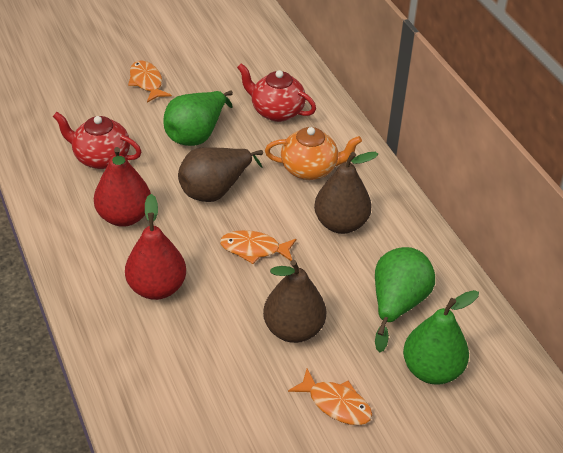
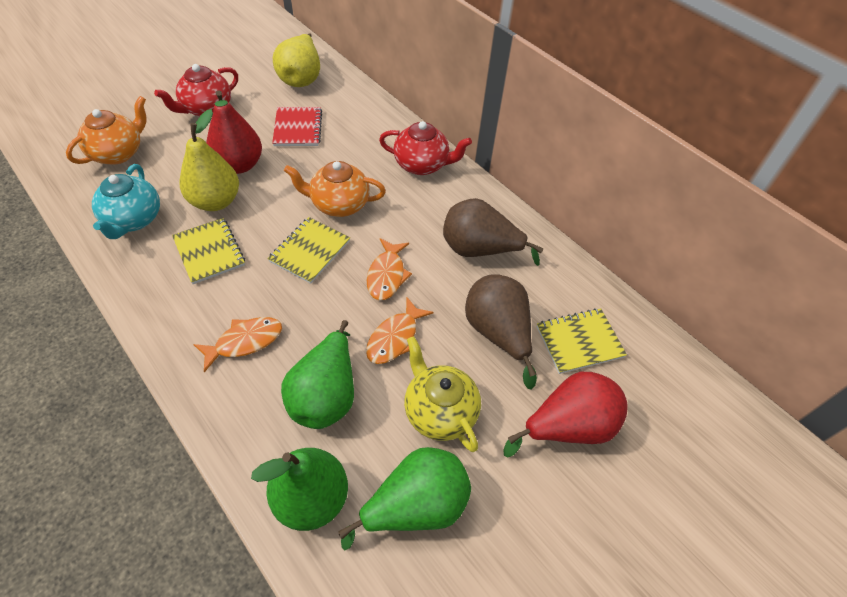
brown pear: [178,147,263,202] [263,260,326,343] [314,152,378,234] = 3 -> [443,198,543,266] [465,274,537,390] = 2
orange teapot: [265,127,362,180] = 1 -> [66,96,146,165] [284,161,386,217] = 2
red notebook: none = 0 -> [272,107,322,146] = 1
turquoise teapot: none = 0 -> [92,164,160,239] = 1
yellow notebook: none = 0 -> [172,218,245,284] [267,217,350,284] [537,308,627,374] = 3
yellow pear: none = 0 -> [180,109,239,211] [273,33,320,87] = 2
yellow teapot: none = 0 -> [404,336,481,452] = 1

